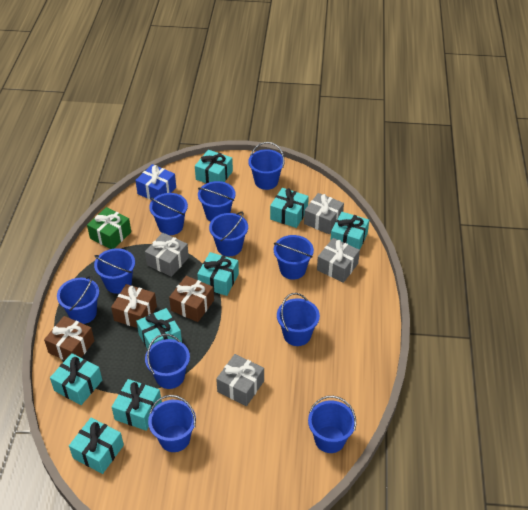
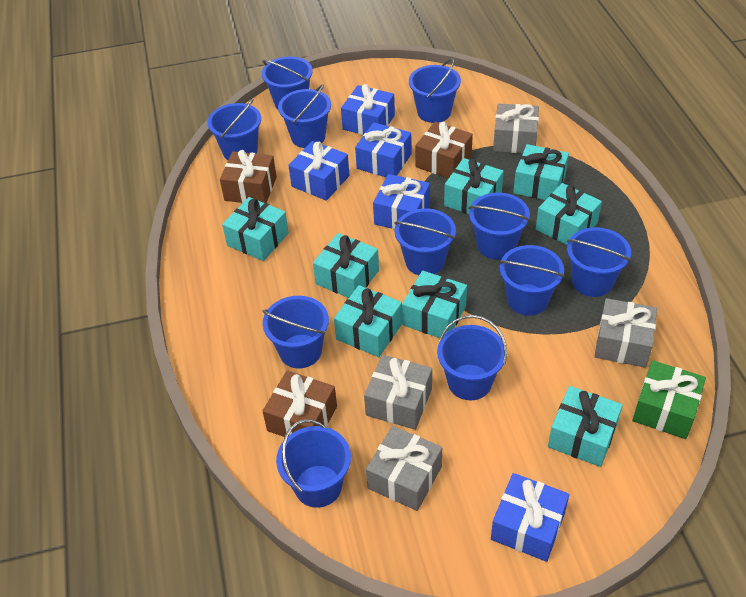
blue gift: [135,164,176,200] = 1 -> [288,141,349,201] [341,84,395,135] [355,122,411,177] [373,174,430,229] [491,473,569,562] = 5

